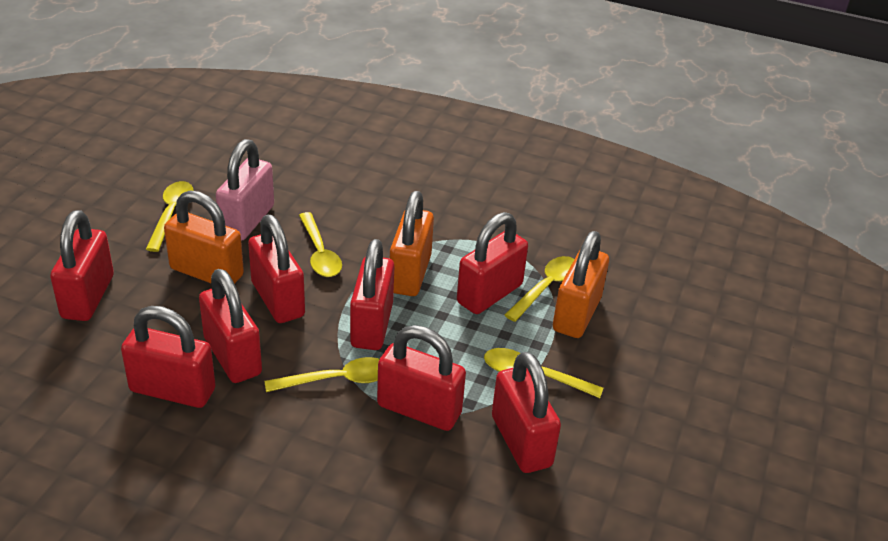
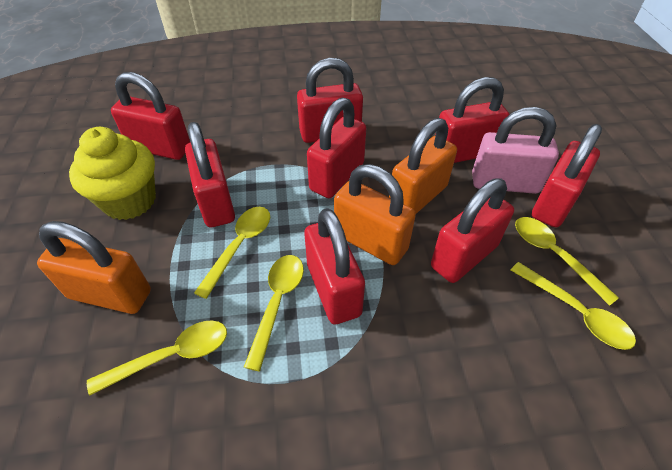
yellow cupcake: none = 0 -> [69,127,156,220] = 1

